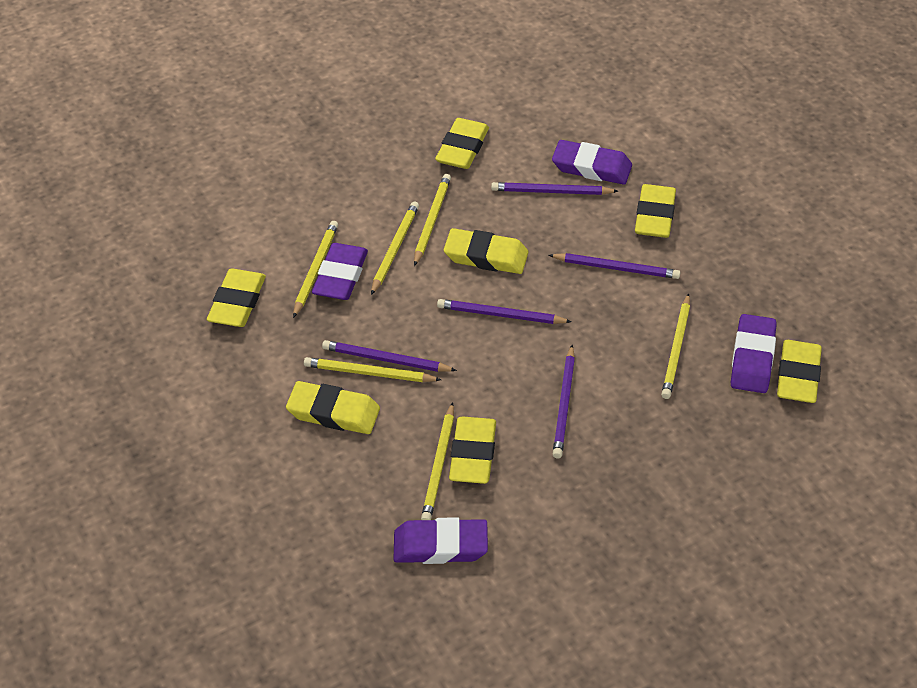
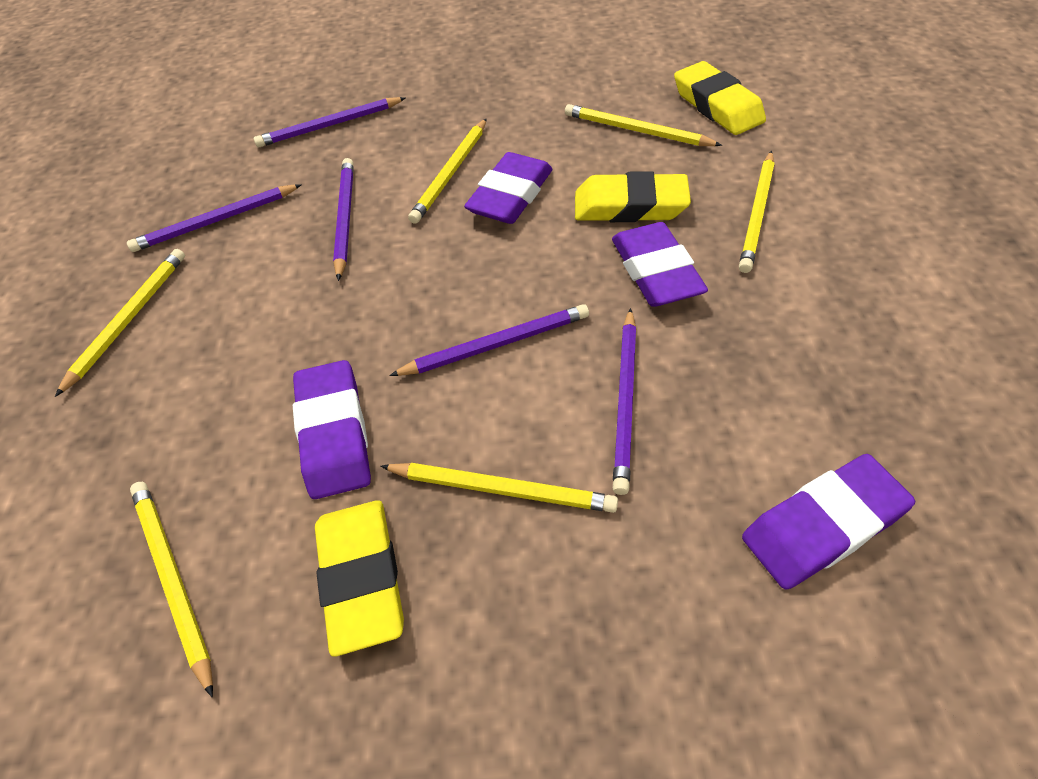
yellow eraser: [207,269,266,327] [286,381,380,434] [435,118,489,169] [444,228,529,274] [449,416,496,484] [635,184,676,238] [777,340,822,403] = 7 -> [315,500,404,657] [575,171,691,222] [674,61,766,135] = 3

